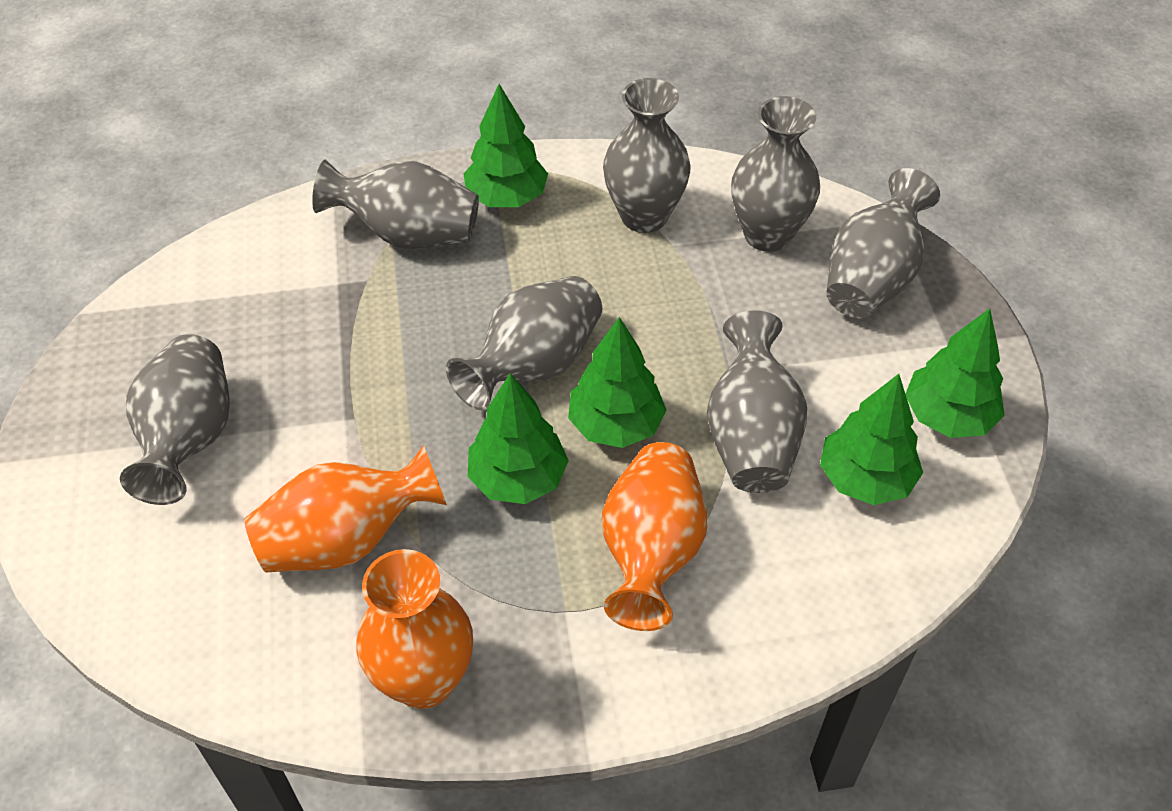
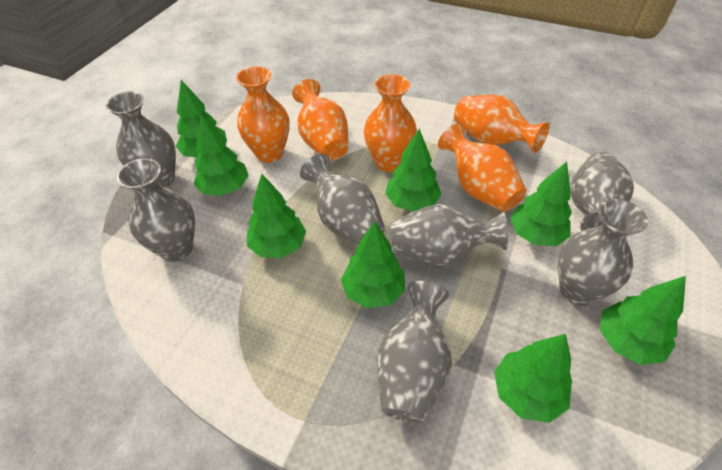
green tree: [463,84,548,207] [468,373,569,504] [568,317,667,448] [820,374,923,505] [906,308,1005,438] = 5 -> [176,80,227,158] [194,115,249,196] [247,174,307,258] [341,221,405,308] [385,129,442,212] [494,334,572,423] [510,161,572,246] [600,276,686,365] = 8
orange vase: [244,445,447,572] [356,549,473,709] [602,442,707,631] = 3 -> [236,66,290,163] [292,79,348,161] [364,74,417,172] [438,123,527,212] [454,95,550,153] = 5

